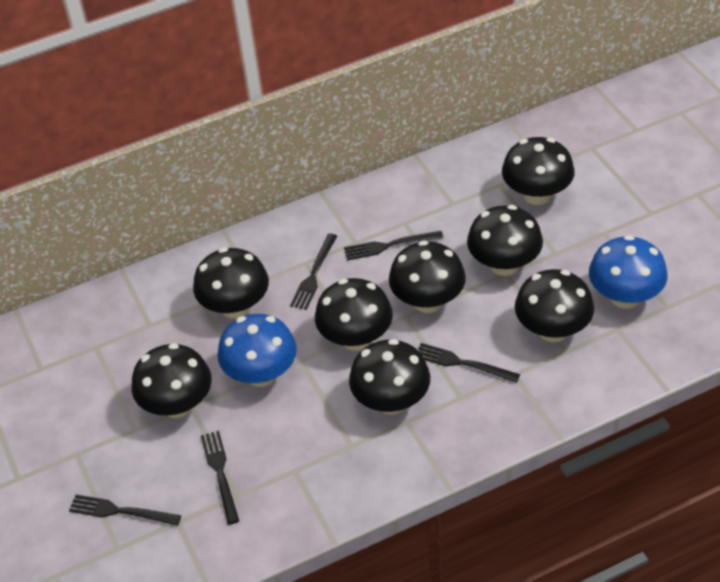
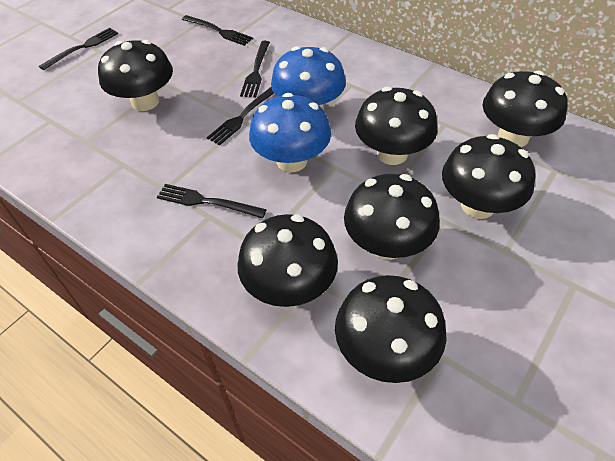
black mushroom: [132,343,212,418] [193,248,269,319] [315,278,393,351] [349,339,430,415] [389,241,466,313] [467,205,543,276] [502,137,575,205] [515,269,594,342] = 8 -> [98,40,173,111] [237,214,338,307] [335,275,446,383] [344,174,440,260] [355,87,438,165] [442,134,536,219] [483,71,567,147] = 7

